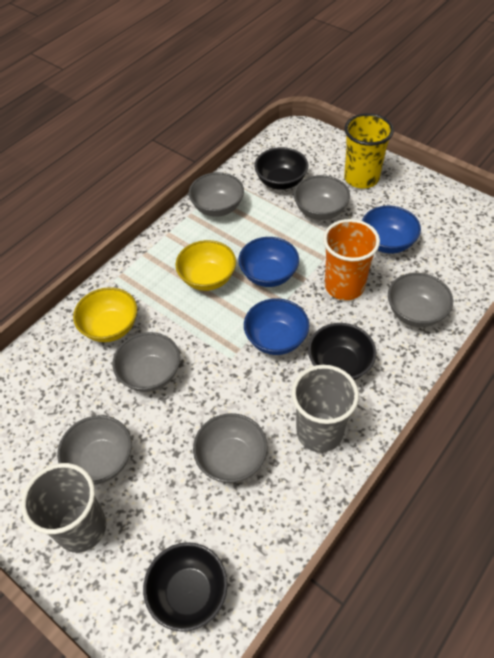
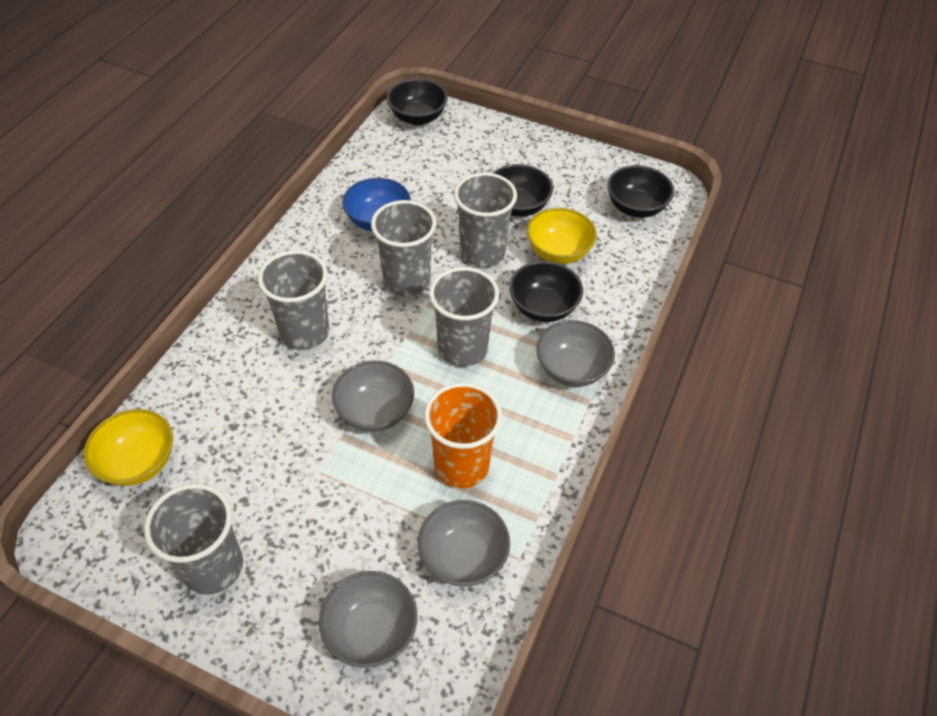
black bowl: [143,542,228,632] [254,147,308,190] [308,323,376,380] = 3 -> [387,79,448,125] [493,164,553,217] [509,261,583,322] [607,165,674,218] = 4
blue bowl: [238,237,299,287] [244,298,309,355] [362,206,421,254] = 3 -> [342,178,411,232] = 1
grey bowl: [57,415,132,485] [113,332,180,392] [189,172,244,217] [193,413,267,483] [294,175,350,220] [388,273,453,327] = 6 -> [319,571,417,668] [332,361,414,432] [418,500,510,587] [536,320,615,387] = 4
grey cup: [21,463,106,553] [291,365,359,453] = 2 -> [144,483,243,595] [258,250,329,350] [371,200,437,296] [429,267,499,367] [454,172,517,267] = 5
yellow cup: [344,113,394,189] = 1 -> none = 0

